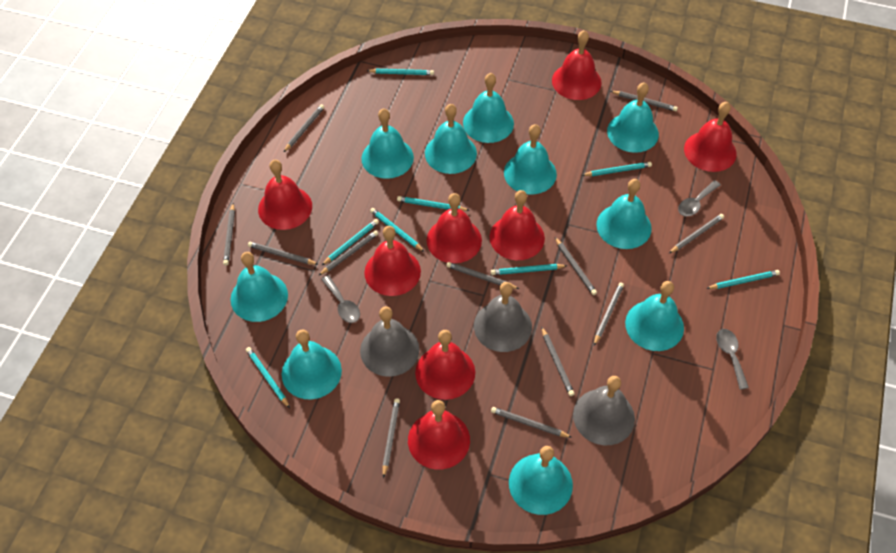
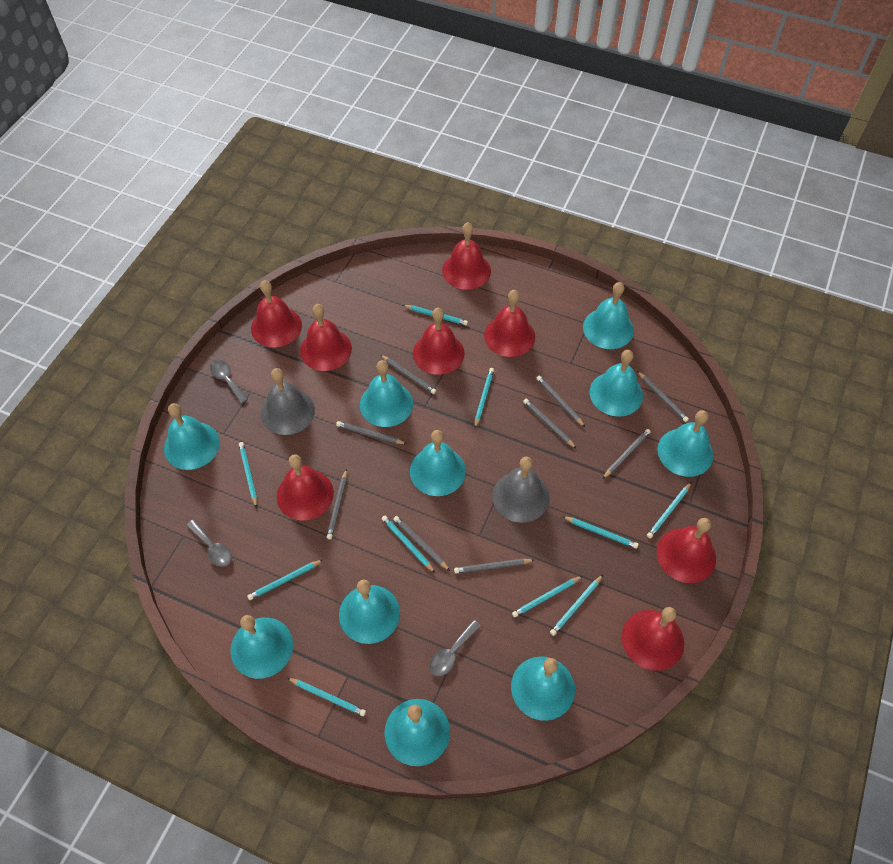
grey bell: [360,306,419,377] [474,282,532,352] [573,376,635,445] = 3 -> [261,368,315,435] [492,457,549,523] = 2
grey pencil: [223,203,235,265] [248,242,319,265] [283,104,324,153] [318,230,378,276] [382,398,400,478] [446,262,519,289] [491,407,572,438] [541,326,575,396] [555,237,597,295] [594,282,624,345] [611,91,678,111] [669,214,724,253] = 12 -> [327,469,347,539] [336,421,407,444] [381,355,436,394] [393,516,450,571] [454,559,534,573] [523,399,577,449] [537,376,585,427] [603,429,651,479] [637,371,689,422] = 9
turquoise pencil: [246,347,290,408] [321,219,379,266] [367,69,434,75] [370,208,424,252] [397,196,470,211] [491,264,567,275] [582,162,652,176] [706,270,780,289] = 8 -> [239,442,257,508] [247,560,323,600] [287,678,366,716] [382,516,435,573] [403,305,468,325] [475,368,494,428] [512,576,582,618] [550,575,603,636] [562,516,639,549] [647,482,692,539] = 10

